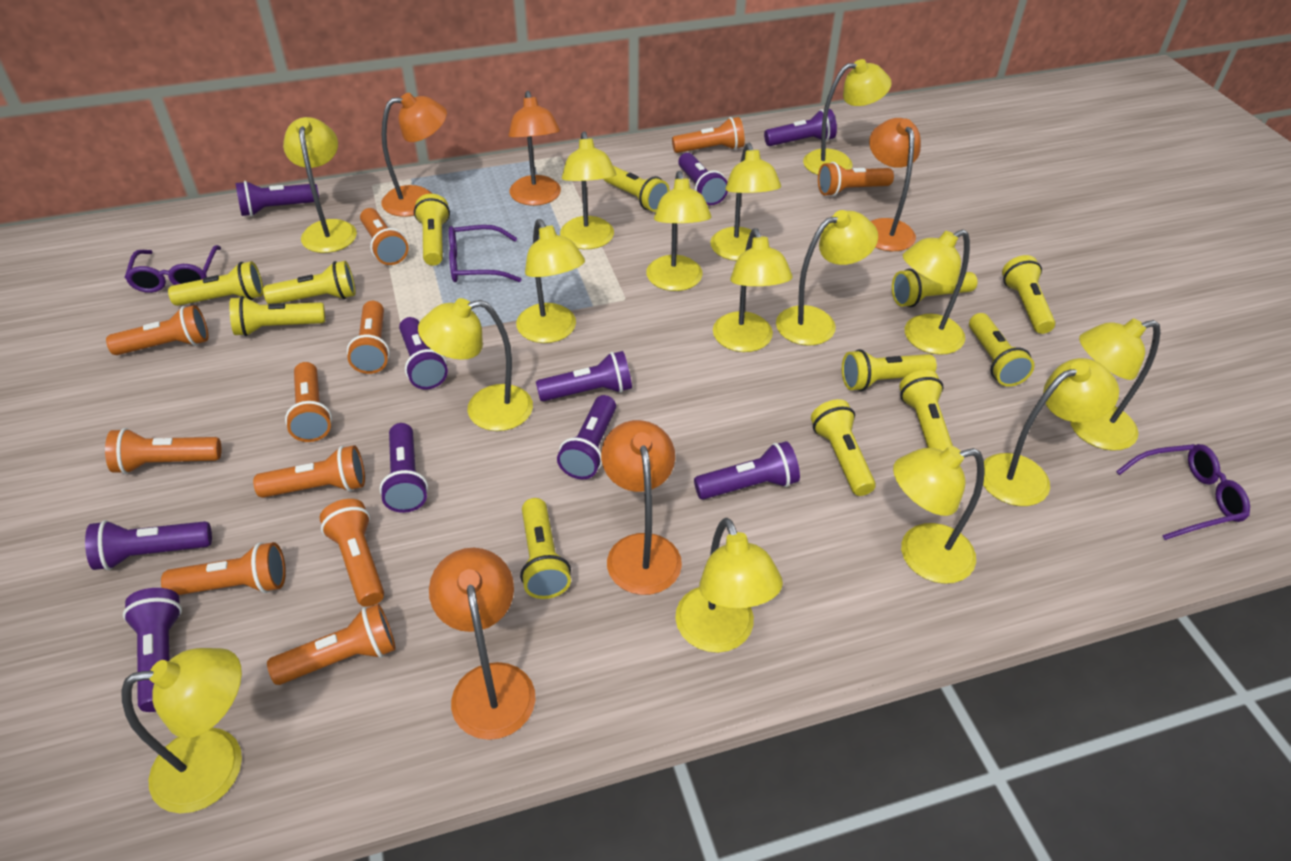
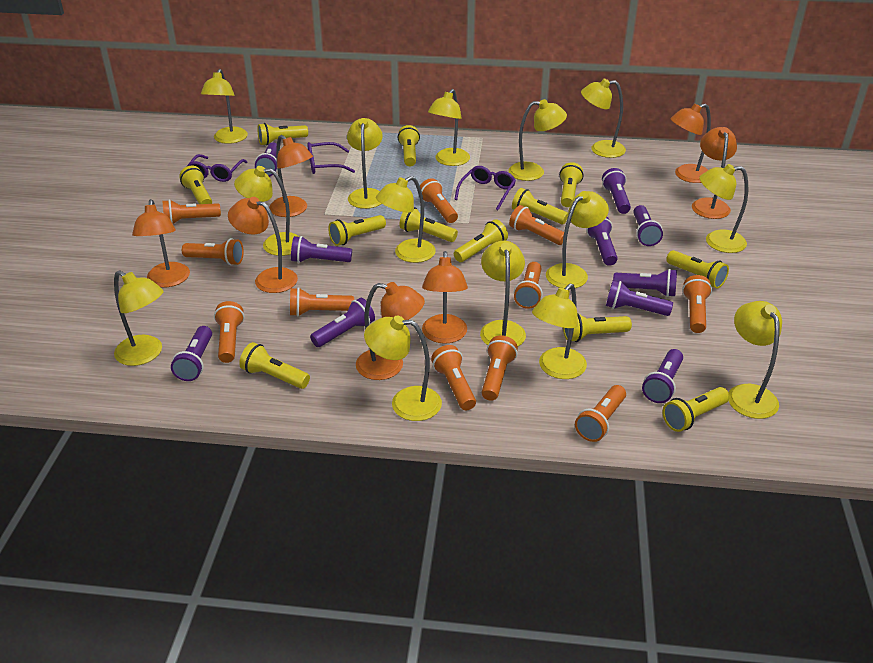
orange lamp: [381,93,447,217] [429,548,535,740] [508,91,561,206] [601,420,682,595] [869,118,921,251] = 5 -> [132,199,190,287] [228,197,298,293] [269,135,313,217] [356,282,425,380] [422,251,468,344] [670,104,711,183] [692,127,737,219] = 7
yellow lamp: [121,648,242,813] [283,117,357,253] [418,298,533,431] [516,219,585,343] [560,132,616,249] [646,171,712,291] [675,518,783,653] [710,143,781,261] [713,228,792,352] [776,210,878,346] [803,59,892,175] [893,446,985,584] [903,229,970,355] [983,358,1119,506] [1070,318,1160,451] = 15 -> [114,270,164,366] [201,69,248,144] [234,166,300,256] [347,118,383,209] [364,316,442,421] [376,176,436,263] [428,89,470,166] [480,241,526,346] [508,99,567,181] [532,284,587,379] [546,191,609,288] [581,79,626,158] [699,164,748,253] [729,301,782,419] = 14

